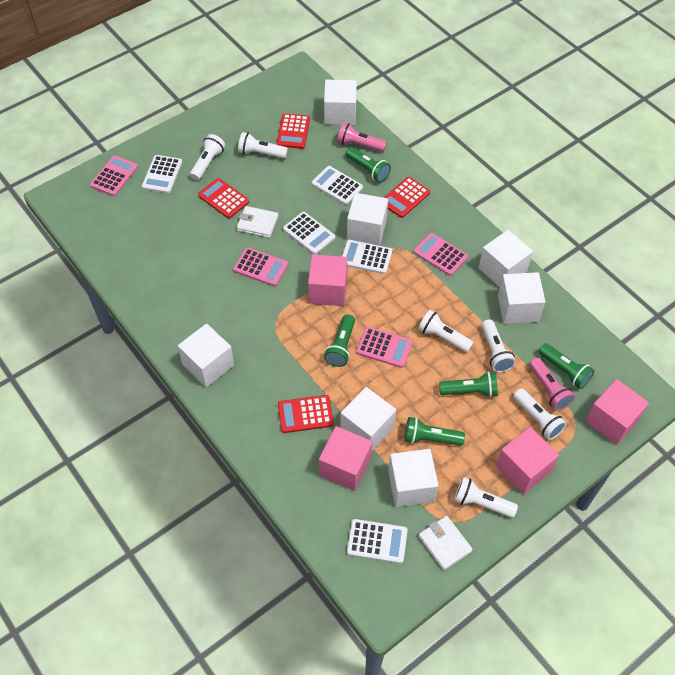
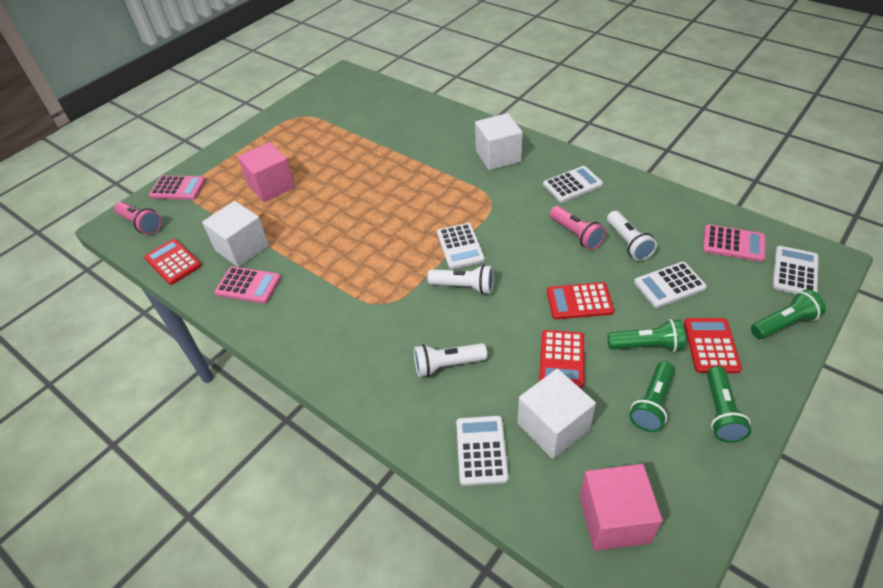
green flashlight: [324,314,355,367] [346,147,391,183] [404,417,465,446] [439,372,498,398] [539,343,594,389] = 5 -> [607,319,685,352] [629,361,675,432] [707,366,751,442] [751,289,826,339] = 4
pink calculator: [90,156,138,196] [233,247,288,286] [356,326,413,368] [413,233,468,276] = 4 -> [149,175,206,200] [215,266,281,304] [703,224,765,262] = 3
pink cube: [308,254,348,306] [319,426,372,491] [496,427,559,494] [585,379,649,445] = 4 -> [238,142,295,202] [580,464,663,551] = 2
white cube: [178,324,234,387] [324,80,357,125] [340,387,396,450] [347,193,388,246] [388,449,439,507] [478,230,533,287] [498,272,546,324] = 7 -> [202,201,269,267] [475,113,523,170] [518,369,596,459] = 3
white flashlight: [190,134,225,181] [238,132,288,159] [418,310,474,352] [454,477,518,518] [481,320,516,373] [513,388,566,440] = 6 -> [414,343,487,377] [428,264,494,294] [607,211,657,261] = 3
white wallet: [237,206,278,238] [418,516,473,570] = 2 -> none = 0

